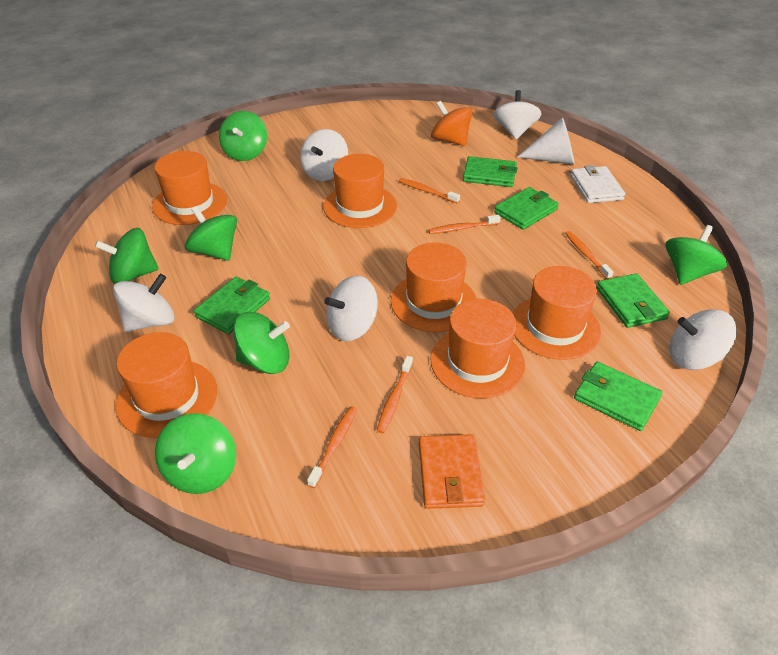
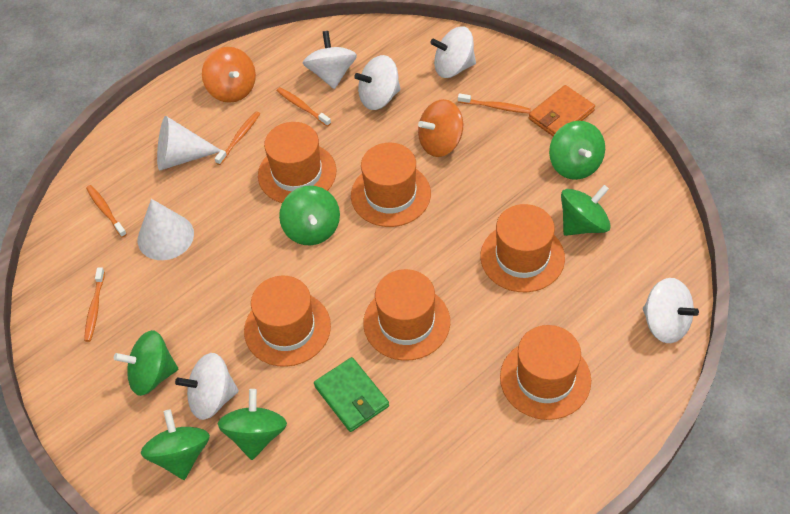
green wallet: [194,277,270,334] [463,156,517,187] [494,187,559,230] [574,361,662,431] [597,273,670,328] = 5 -> [314,357,389,432] = 1
orange spinning top: [431,101,473,146] = 1 -> [202,47,256,103] [418,99,463,157] = 2
white cone: [517,117,574,165] = 1 -> [138,199,194,260] [157,116,221,170] = 2
white wallet: [570,165,625,203] = 1 -> none = 0

